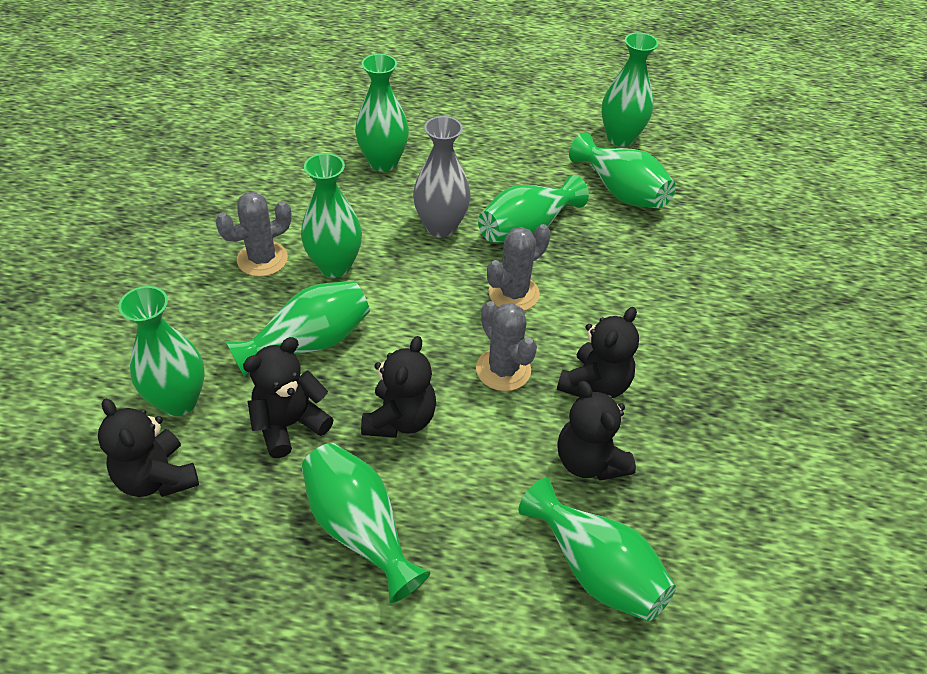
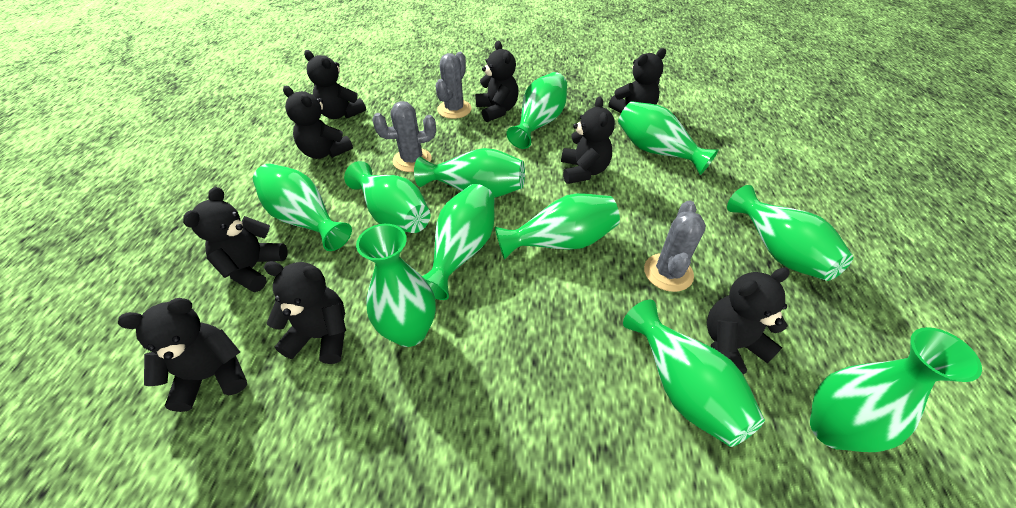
black teddy bear: [98,399,199,497] [243,337,334,458] [361,336,436,438] [557,307,639,398] [558,381,636,481] = 5 -> [118,298,247,412] [183,187,288,292] [264,261,346,364] [283,86,353,159] [304,50,366,119] [475,41,519,122] [561,96,615,184] [609,48,666,113] [707,267,790,374] = 9
green vase: [118,286,205,416] [225,281,370,377] [301,153,362,278] [301,443,430,603] [355,54,409,172] [478,175,589,243] [519,478,676,621] [569,132,676,208] [601,32,658,147] = 9 -> [253,163,352,251] [344,161,430,233] [356,224,436,347] [414,148,525,198] [422,184,495,300] [495,193,620,260] [507,72,567,149] [618,101,719,175] [623,300,765,447] [727,185,853,281] [810,327,982,452] = 11
grey vase: [413,116,471,238] = 1 -> none = 0

